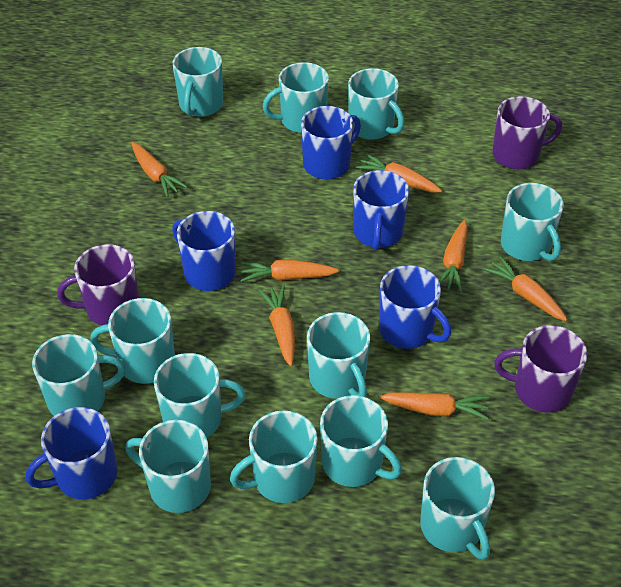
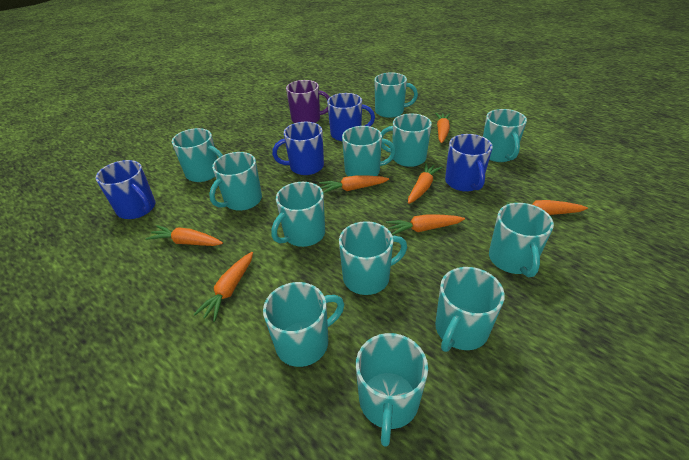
blue mug: [26,407,118,499] [172,211,236,291] [301,106,361,179] [353,170,409,250] [379,265,451,349] = 5 -> [96,160,155,219] [272,122,324,175] [327,93,375,141] [445,134,493,192] = 4
purple mug: [57,244,139,326] [493,96,562,169] [494,325,587,413] = 3 -> [286,80,330,123] = 1

